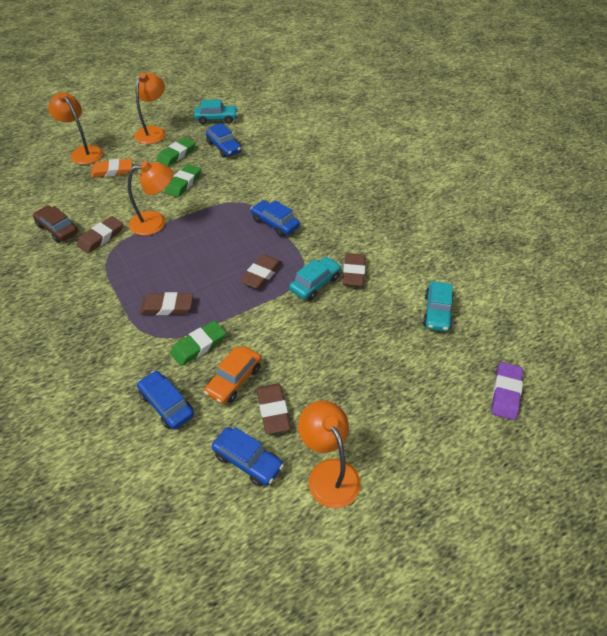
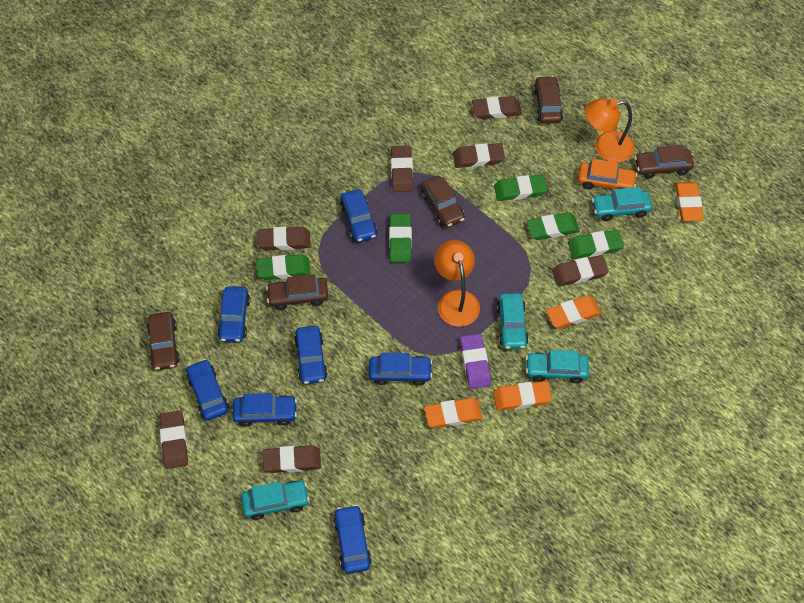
blue car: [137,370,194,430] [206,123,241,158] [212,427,284,486] [250,200,300,237] = 4 -> [186,359,229,421] [217,286,250,342] [232,393,297,427] [294,326,328,384] [333,505,372,574] [340,189,378,242] [369,353,432,386] = 7
brown car: [33,206,78,243] = 1 -> [147,312,180,370] [266,274,328,310] [421,176,465,228] [533,76,563,124] [634,145,694,179] = 5
brown eraser: [77,216,123,253] [140,292,193,315] [240,254,282,289] [257,383,291,434] [343,253,366,287] = 5 -> [159,411,188,469] [258,227,311,250] [262,445,321,473] [391,146,413,192] [453,143,505,168] [472,96,522,119] [552,255,609,287] = 7
green eraser: [157,137,195,166] [165,164,201,197] [170,321,226,366] = 3 -> [256,254,311,280] [389,214,412,262] [494,175,547,201] [526,212,580,240] [568,230,624,259] = 5
orange eraser: [91,159,132,178] = 1 -> [424,398,483,428] [493,381,552,411] [546,295,601,329] [675,182,704,221] = 4
orange lamp: [48,92,103,165] [128,161,173,236] [134,73,165,144] [298,400,361,508] = 4 -> [434,240,480,327] [585,98,634,163] = 2
turquoise car: [194,99,238,124] [289,257,341,300] [423,281,454,332] = 3 -> [241,481,310,520] [496,293,529,349] [526,350,589,383] [592,187,652,221] = 4

